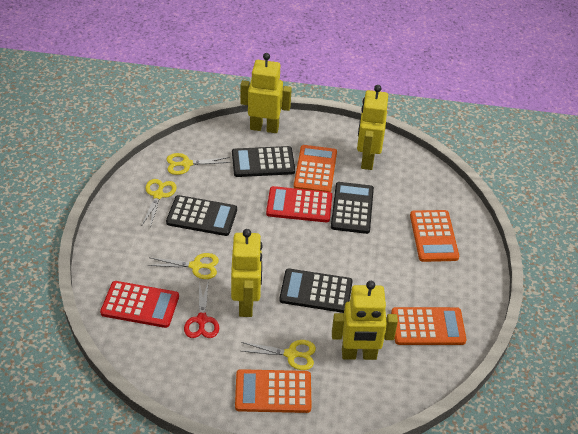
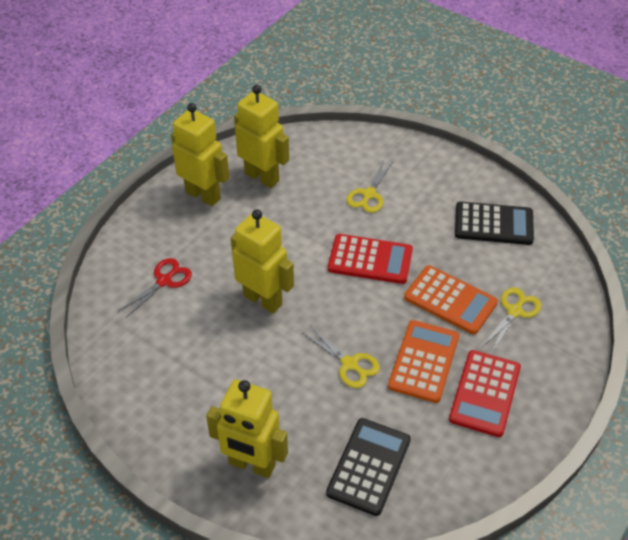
black calculator: [166,195,237,236] [232,146,295,177] [279,269,353,313] [331,182,374,234] = 4 -> [326,418,411,516] [455,201,534,245] = 2
orange calculator: [235,369,312,413] [294,145,337,192] [391,307,467,345] [410,210,459,262] = 4 -> [388,320,459,403] [404,265,498,335] = 2
yellow scissors: [142,179,177,227] [148,253,219,279] [167,153,230,175] [241,340,316,370] = 4 -> [303,326,380,388] [347,160,393,213] [482,287,541,353] = 3

